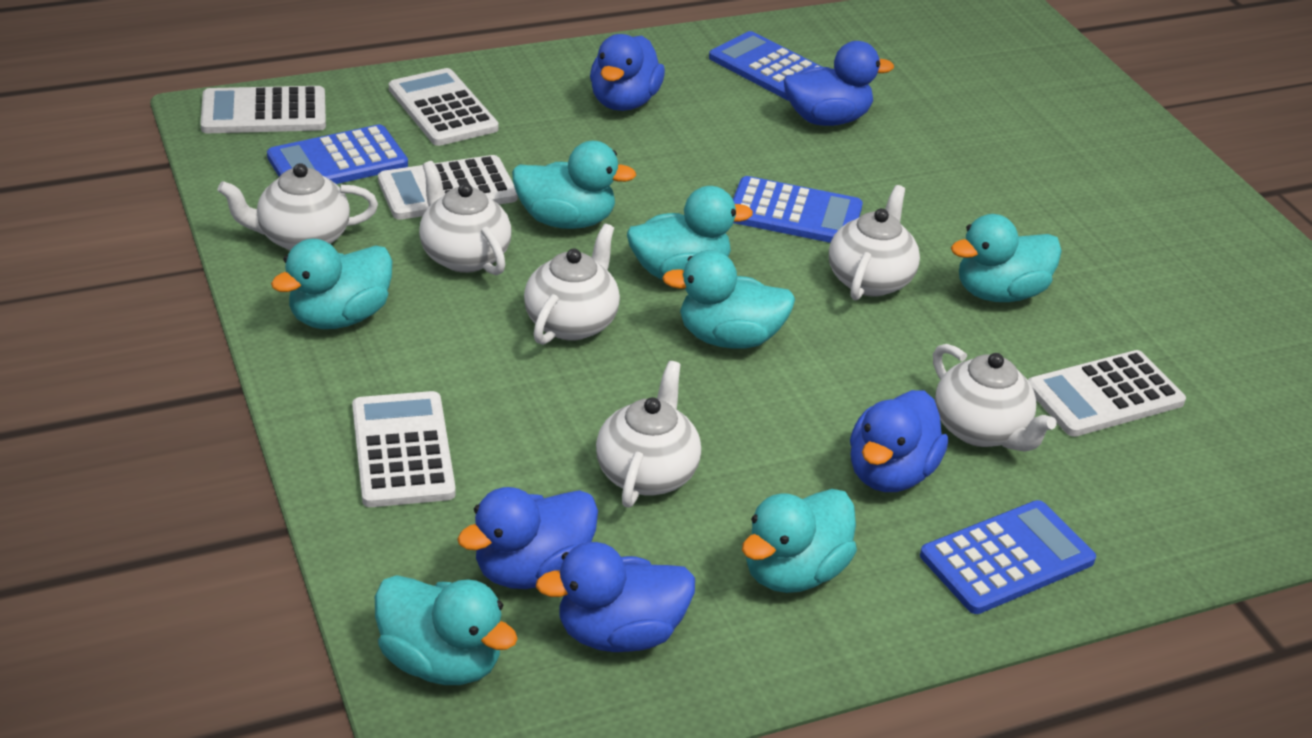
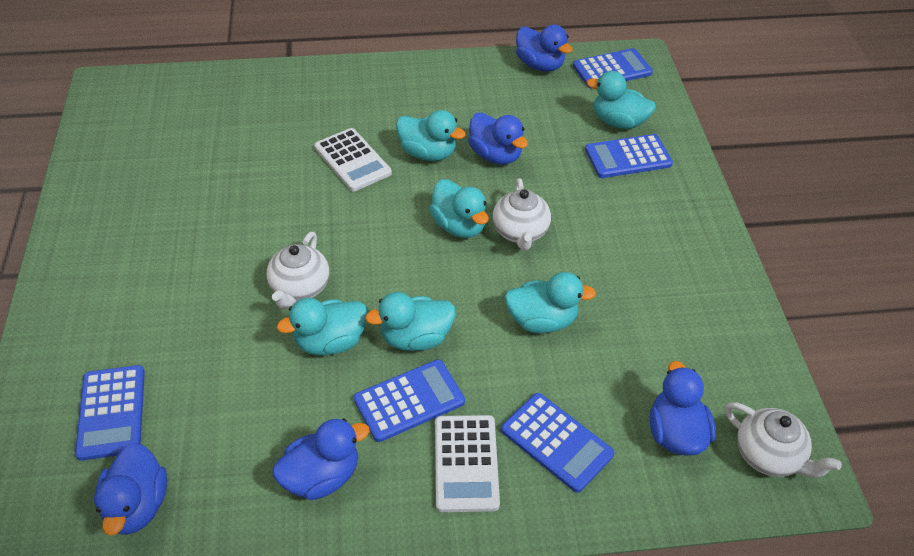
blue calculator: [267,125,408,184] [709,31,822,101] [733,176,863,243] [920,500,1096,614] = 4 -> [75,365,145,461] [354,359,465,442] [501,393,614,493] [573,48,653,89] [585,134,673,178] = 5
turquoise duck: [271,239,392,329] [375,575,518,685] [512,141,636,229] [627,186,753,280] [662,250,795,349] [742,489,857,593] [951,214,1062,302] = 7 -> [277,298,368,355] [365,292,456,351] [396,110,466,161] [429,179,489,238] [504,272,596,333] [586,71,656,129] = 6
white calculator: [200,86,326,133] [352,391,456,507] [378,155,518,220] [389,68,499,146] [1028,350,1186,437] = 5 -> [314,128,392,191] [435,415,500,512] = 2
white teapot: [217,163,378,250] [419,161,511,275] [524,224,620,345] [596,361,701,508] [829,185,920,301] [933,344,1057,451] = 6 -> [267,232,329,309] [493,178,551,250] [725,402,842,478] = 3

